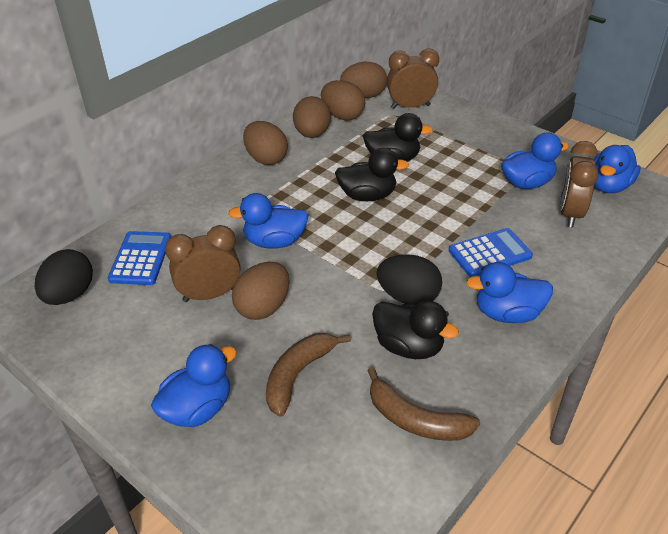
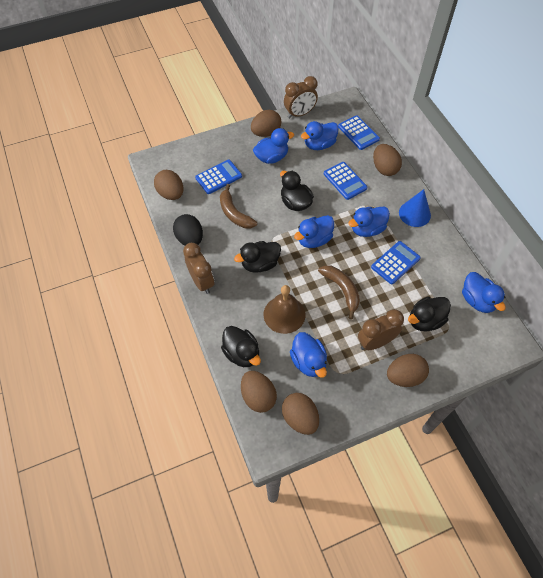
black duck: [335,148,409,201] [363,113,433,162] [372,301,459,359] = 3 -> [221,326,261,367] [234,241,281,273] [280,171,314,211] [408,297,451,331] = 4
black egg: [35,249,93,305] [377,254,442,305] = 2 -> [173,214,203,246] = 1
blue calculator: [108,231,171,285] [449,228,533,277] = 2 -> [195,160,242,194] [324,162,367,200] [338,115,380,150] [371,241,421,284] = 4
blue cone: none = 0 -> [399,189,431,227] = 1
blue duck: [151,344,237,427] [228,193,309,249] [466,262,553,323] [501,132,569,189] [594,145,641,193] = 5 -> [253,128,294,164] [290,332,327,378] [294,215,334,248] [301,121,339,150] [348,207,390,237] [462,272,506,313] = 6
brown bell: none = 0 -> [264,285,305,334] = 1
brown egg: [232,262,290,320] [243,121,288,165] [293,96,331,138] [321,80,365,120] [340,62,387,98] = 5 -> [154,170,183,200] [241,371,277,413] [251,110,281,137] [282,393,319,435] [373,144,402,176] [387,354,429,387] = 6

